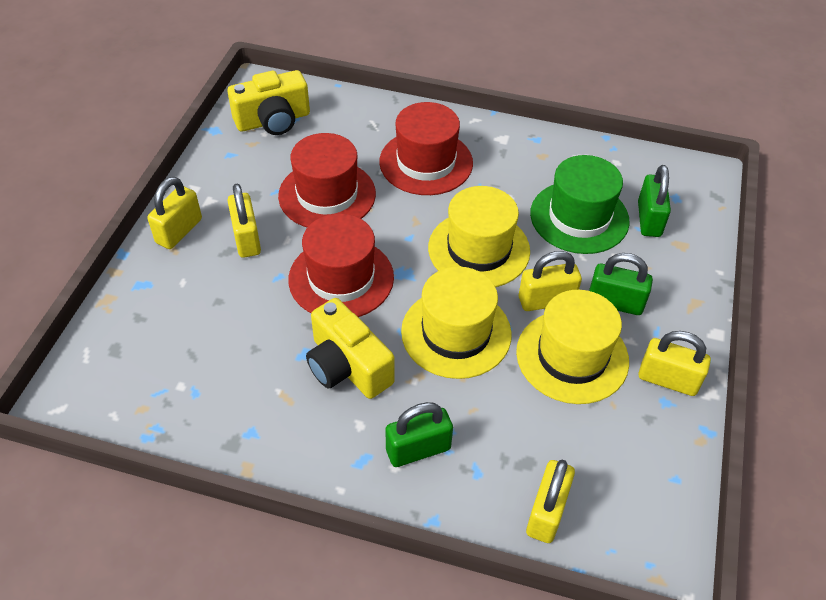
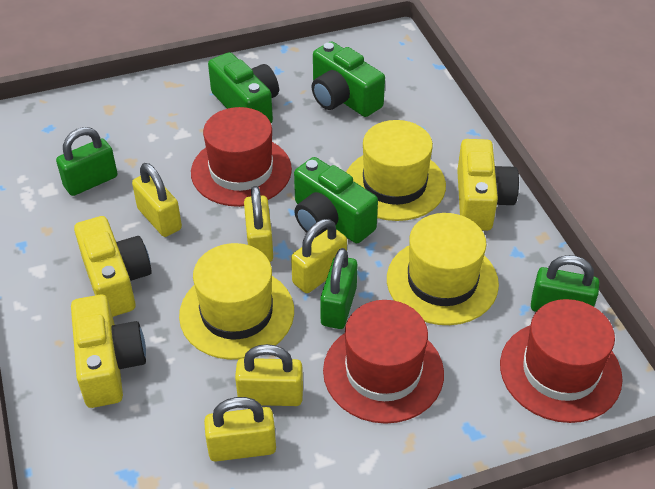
green camera: none = 0 -> [208,52,279,123] [294,157,378,243] [312,41,385,117] = 3
green hat: [530,155,630,254] = 1 -> none = 0
yellow camera: [227,70,310,135] [306,298,394,399] = 2 -> [71,295,146,408] [74,216,152,317] [457,139,519,231] = 3

